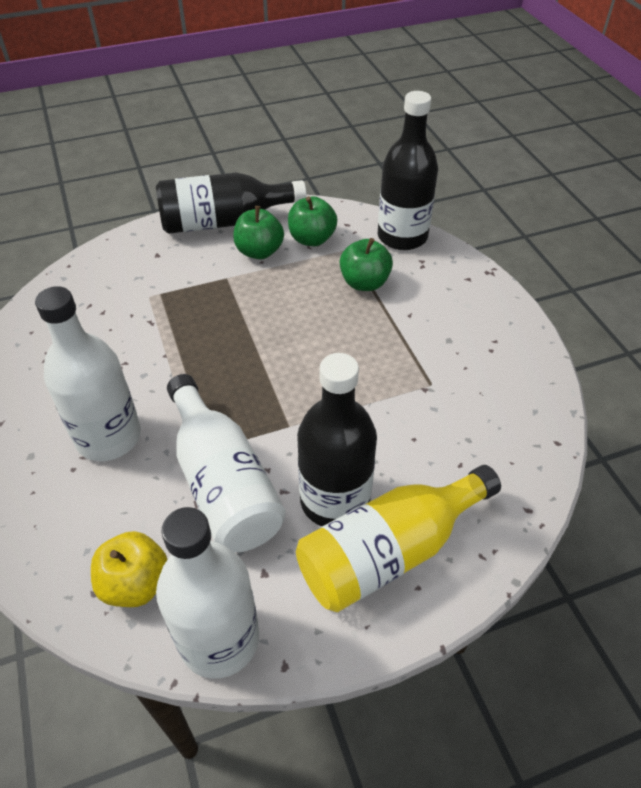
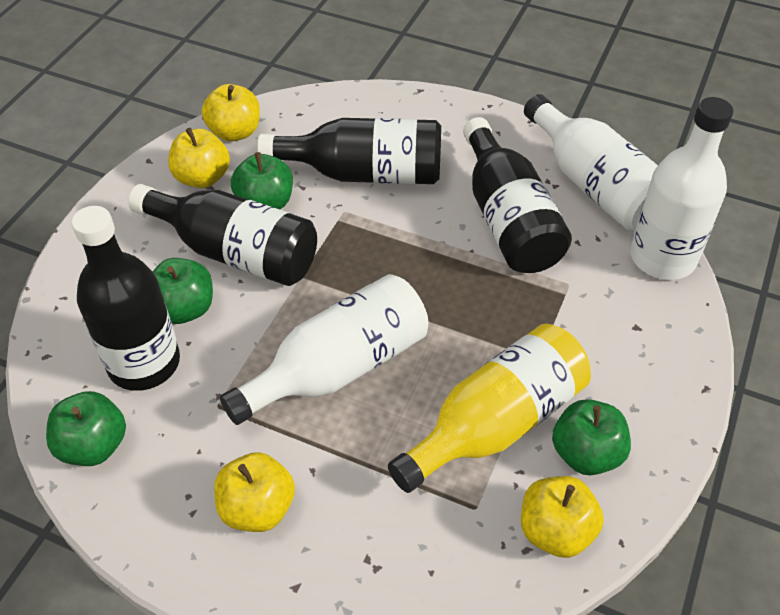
black bottle: [156,173,307,234] [297,353,377,526] [378,91,438,250] = 3 -> [72,206,180,391] [128,184,317,286] [257,118,441,184] [463,117,572,273] = 4
green apple: [233,206,284,259] [288,196,337,246] [340,238,393,291] = 3 -> [46,391,126,466] [152,258,213,324] [231,152,293,209] [552,399,631,475] = 4
yellow apple: [91,531,167,607] = 1 -> [168,128,230,188] [202,84,260,142] [214,452,295,532] [521,476,604,558] = 4

